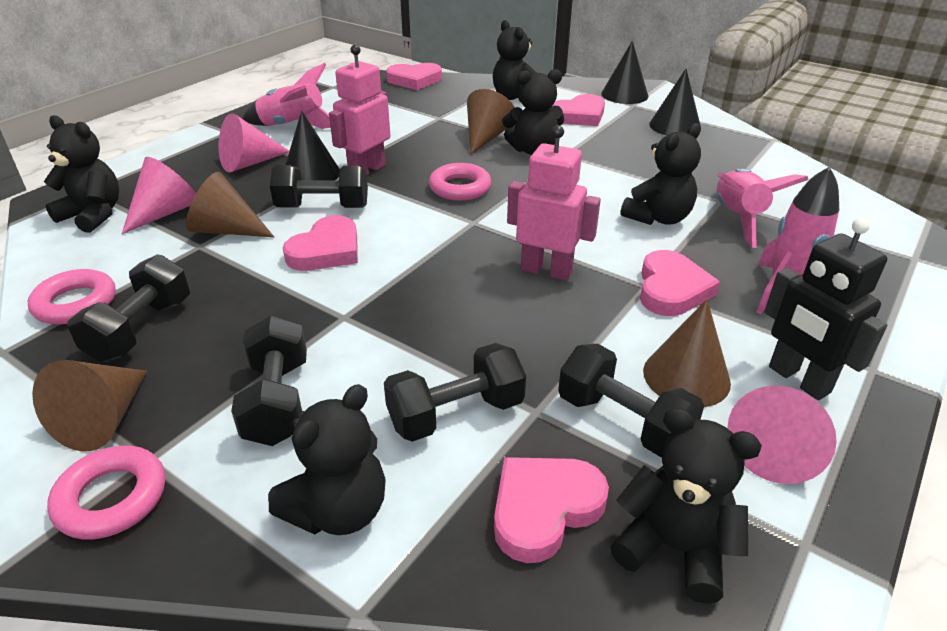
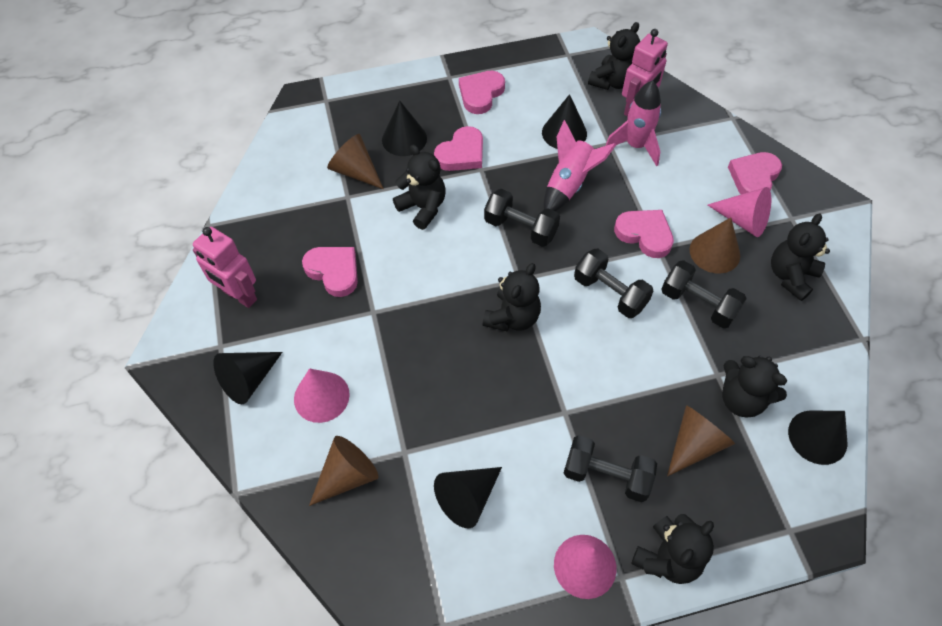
black cone: [285,111,340,181] [601,41,648,104] [649,69,701,135] = 3 -> [213,352,283,404] [382,101,427,156] [434,467,502,528] [542,94,587,149] [788,411,848,465] = 5
black dumbbell: [68,254,190,362] [231,316,307,446] [270,165,368,208] [384,343,526,442] [558,344,704,458] = 5 -> [484,189,560,247] [564,435,657,502] [574,249,653,318] [661,260,747,328] = 4
black robot: [764,218,887,400] = 1 -> none = 0
pink ring: [28,269,116,325] [47,446,165,540] [429,163,491,201] = 3 -> none = 0
pink rocket: [242,63,331,129] [717,168,809,248] [757,167,839,314] = 3 -> [544,120,616,211] [605,80,661,166] = 2

